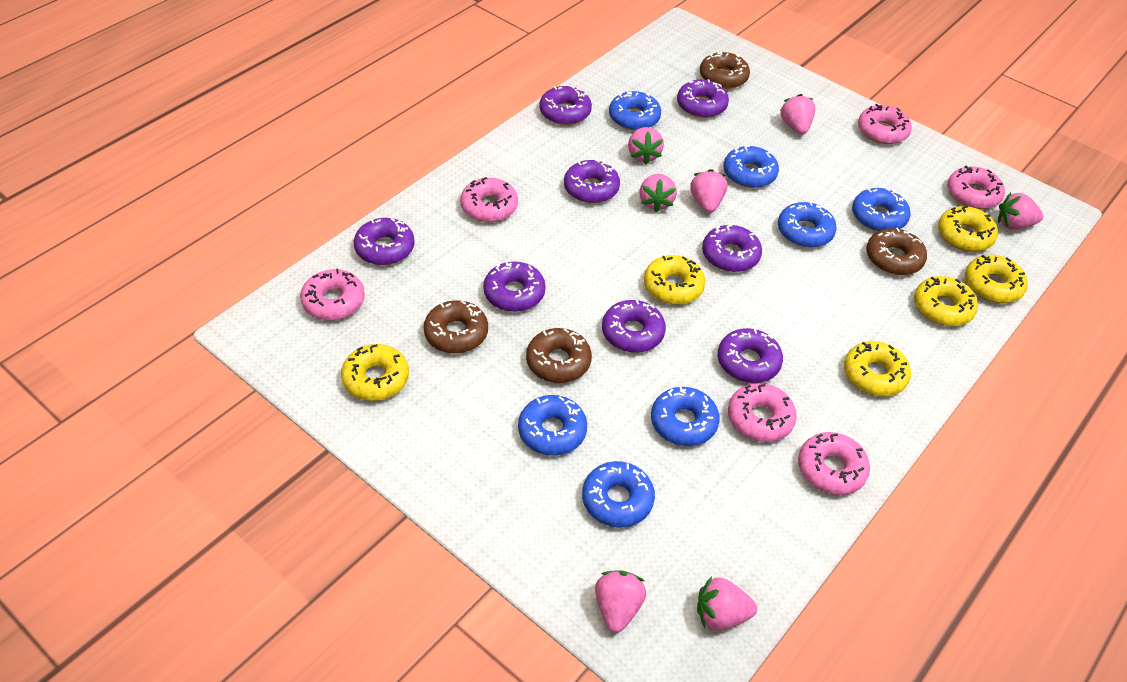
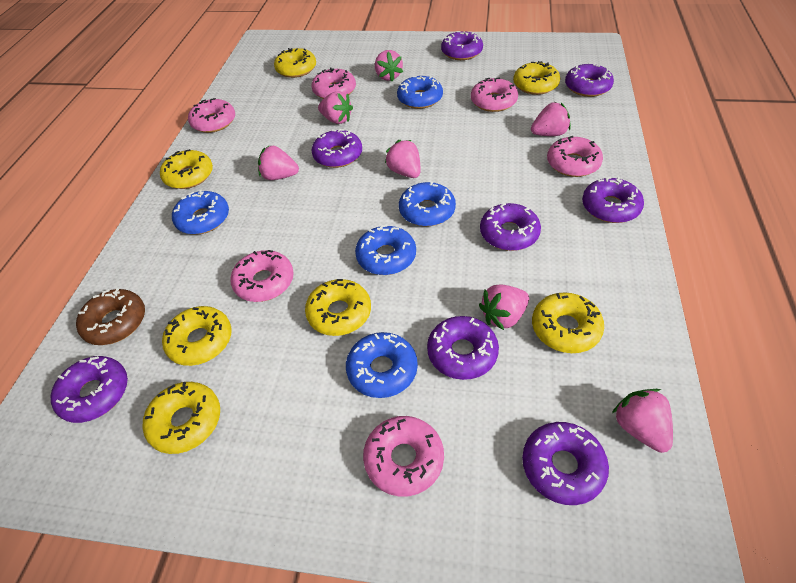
blue donut: [518,395,587,456] [582,461,655,527] [609,90,661,130] [651,386,720,446] [723,145,779,188] [778,202,837,248] [852,188,911,231] = 7 -> [172,190,229,234] [346,332,418,398] [355,225,416,275] [397,76,443,109] [399,181,456,226] = 5
brown donut: [424,300,488,353] [526,328,592,383] [700,51,750,89] [866,228,927,275] = 4 -> [76,288,145,345] = 1
yellow donut: [341,344,409,401] [644,255,705,304] [844,341,911,396] [914,276,978,326] [938,206,998,251] [965,255,1028,303] = 6 -> [143,382,220,454] [160,149,213,189] [162,306,232,366] [274,48,316,78] [305,279,371,336] [513,61,560,95] [532,292,604,353] = 7

